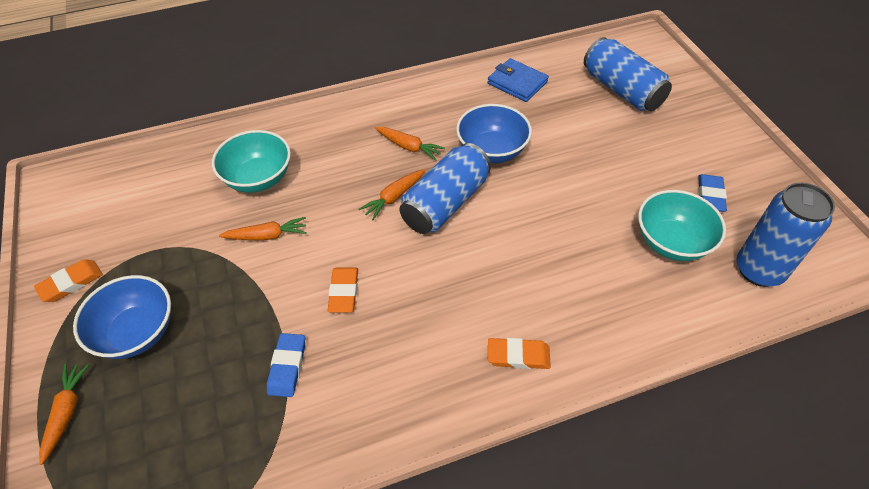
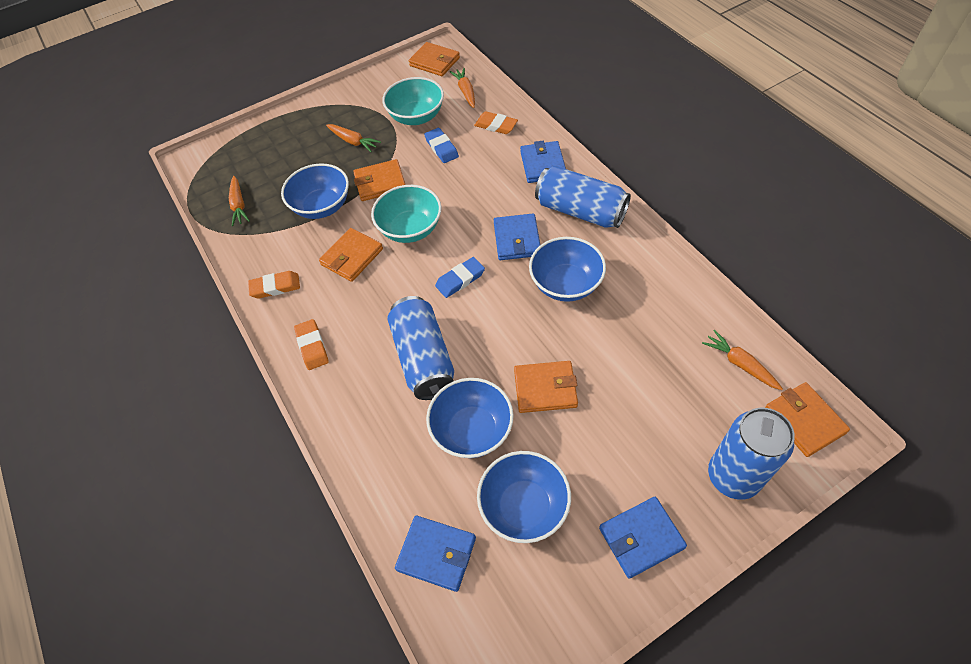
blue bowl: [73,275,171,359] [456,104,532,163] = 2 -> [281,163,349,219] [426,378,514,458] [477,451,571,543] [529,237,606,302] = 4
blue wallet: [488,58,549,102] = 1 -> [395,516,476,592] [494,213,540,260] [520,141,566,183] [599,497,687,579] = 4
orange wallet: none = 0 -> [319,228,383,282] [353,159,406,201] [409,42,460,76] [514,361,578,413] [765,382,850,457] = 5

